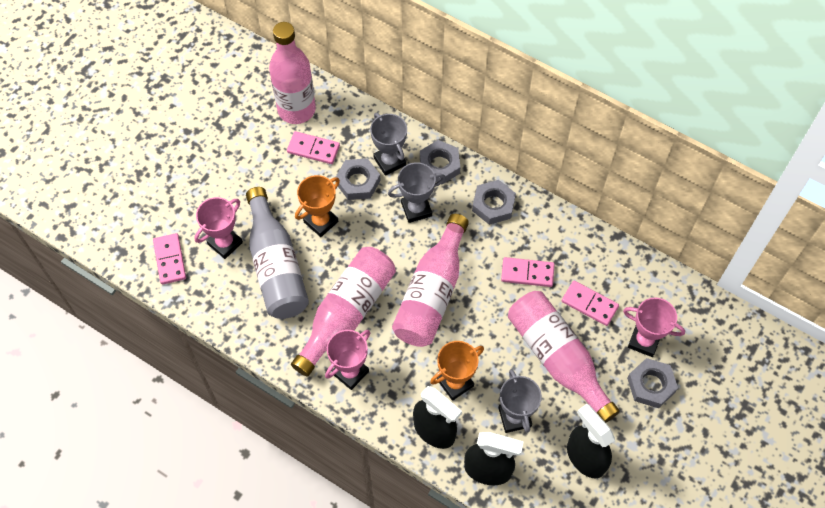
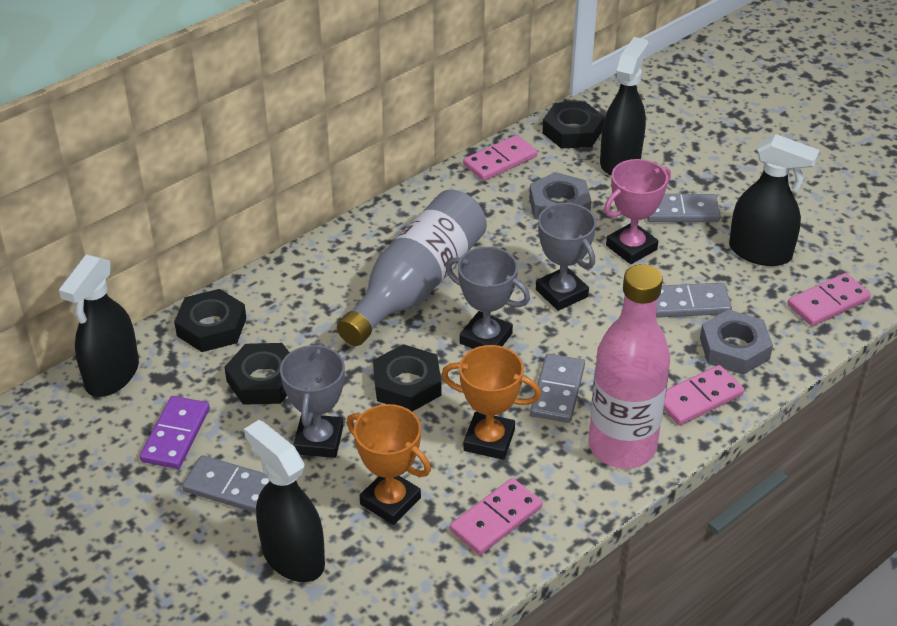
black nut: none = 0 -> [174,289,247,352] [224,343,290,405] [373,344,441,411] [542,101,604,149] = 4
black spray bottle: [413,386,462,449] [464,432,524,485] [567,404,615,478] = 3 -> [58,255,139,397] [244,420,325,582] [600,37,649,176] [729,134,820,266] = 4
grey domino: none = 0 -> [182,455,269,513] [530,354,585,423] [647,194,721,222] [656,283,732,318] = 4
grey nut: [336,158,381,200] [420,140,460,185] [472,180,516,225] [627,358,678,408] = 4 -> [529,172,591,220] [700,310,773,375] = 2
pink bottle: [269,22,316,124] [291,247,396,377] [392,214,469,347] [508,291,620,423] = 4 -> [588,264,670,469] = 1
pink trophy: [194,197,243,259] [325,330,370,390] [623,298,685,357] = 3 -> [604,159,671,264] = 1
purple domino: none = 0 -> [140,396,210,469] = 1

